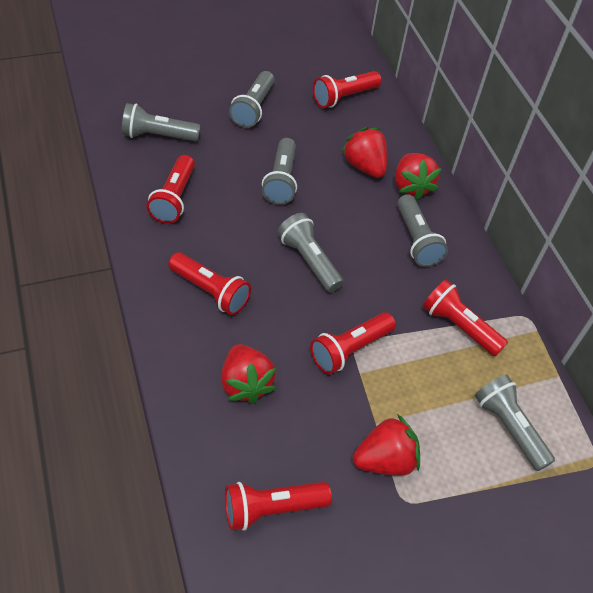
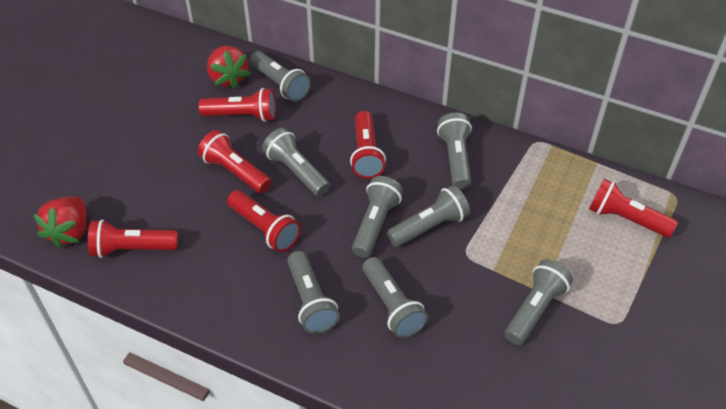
grey flashlight: [122,103,200,142] [229,71,275,128] [262,138,297,204] [278,213,343,292] [397,194,448,267] [475,375,555,471] = 6 -> [250,51,311,102] [262,128,330,196] [287,251,340,334] [352,176,403,258] [362,257,428,338] [387,185,470,247] [437,112,472,189] [505,259,573,345] = 8
red strawberry: [221,344,276,404] [341,127,387,178] [353,414,420,476] [395,153,441,200] = 4 -> [33,196,86,249] [207,46,250,89] = 2

